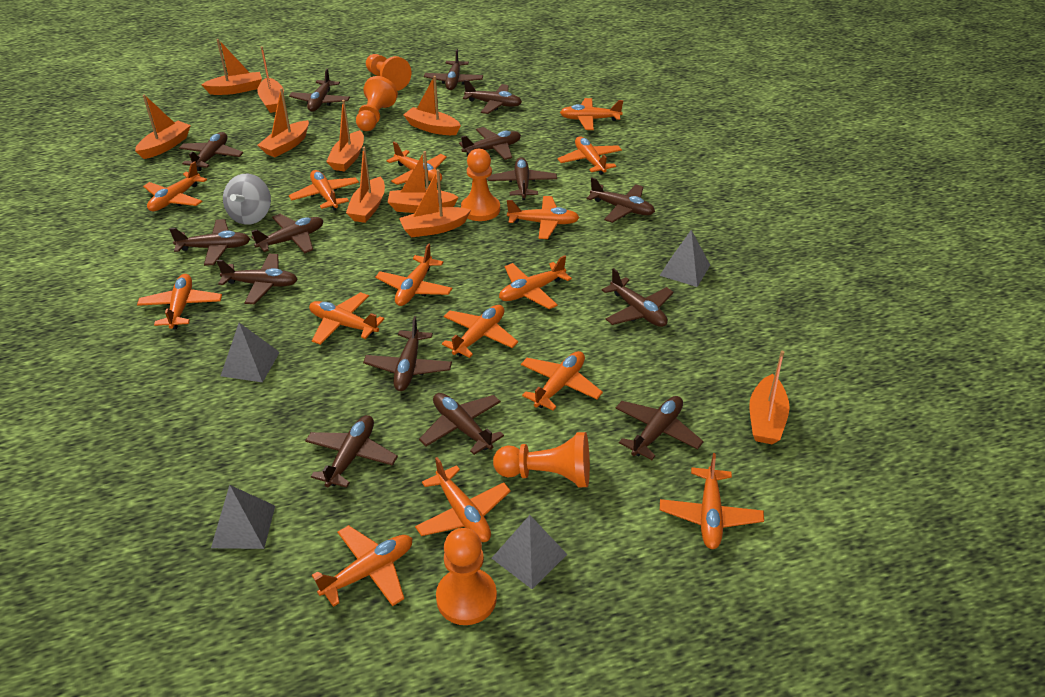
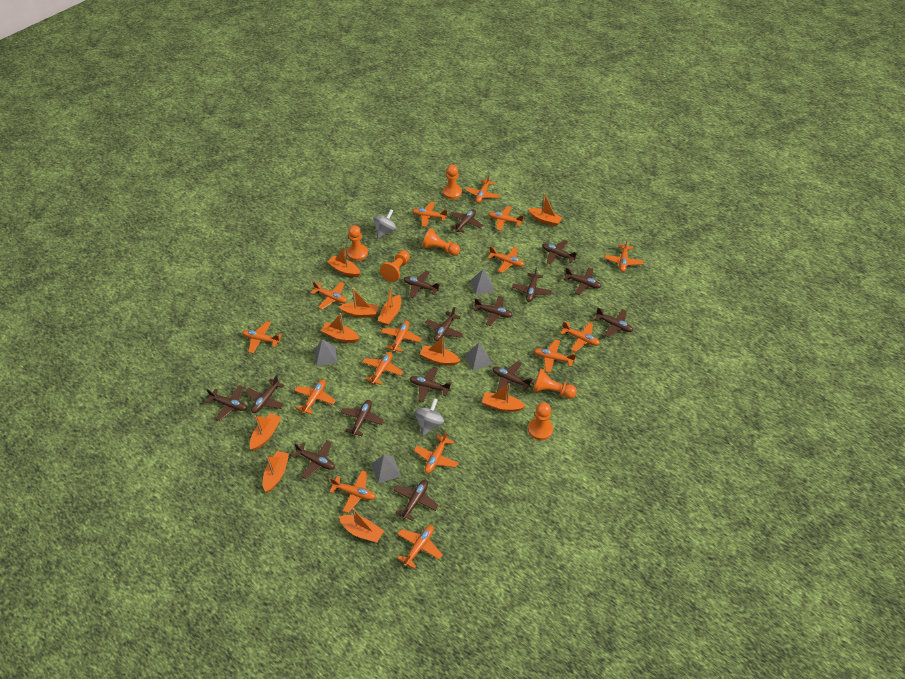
grey spinning top: [223,174,271,225] = 1 -> [373,209,397,238] [415,398,444,436] = 2
orange pawn: [356,76,398,131] [366,54,411,91] [436,528,497,625] [461,149,500,221] [493,432,590,487] = 5 -> [347,225,368,261] [380,250,410,282] [422,228,460,256] [443,165,462,199] [528,402,553,440] [533,369,577,399] = 6

